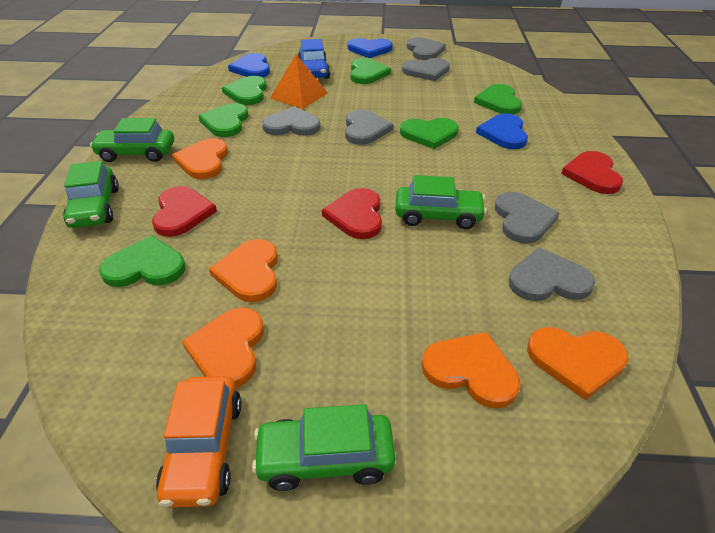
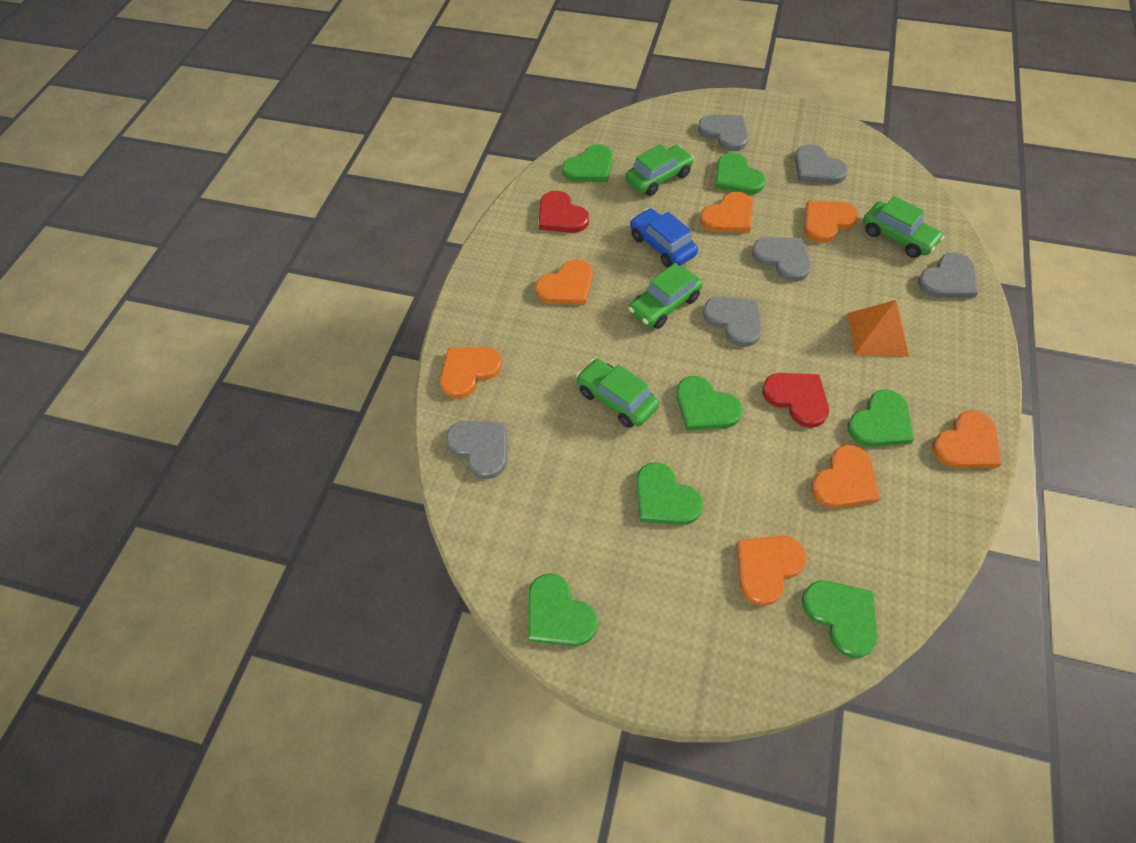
blue heart: [228,53,270,77] [348,38,393,58] [476,113,528,149] = 3 -> none = 0
green heart: [99,235,185,287] [198,103,249,137] [222,76,267,105] [350,58,391,84] [400,118,459,149] [474,84,522,114] = 6 -> [528,573,598,646] [562,144,613,182] [636,462,703,525] [676,376,742,430] [715,153,766,195] [802,581,877,658] [848,389,914,447] = 7
orange car: [156,376,242,507] = 1 -> none = 0
orange heart: [172,138,228,179] [182,307,264,388] [209,239,278,302] [421,332,520,408] [527,327,629,400] = 5 -> [440,347,502,399] [536,259,593,305] [700,192,753,233] [737,536,806,606] [804,201,859,243] [811,445,880,508] [932,410,1002,468] = 7
red heart: [152,186,217,237] [322,188,382,239] [561,151,623,194] = 3 -> [539,190,589,233] [762,373,829,428] = 2

